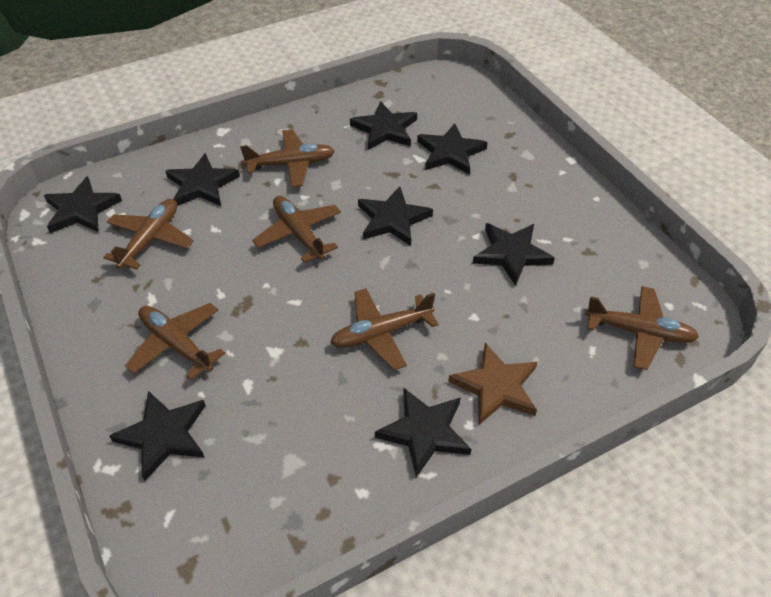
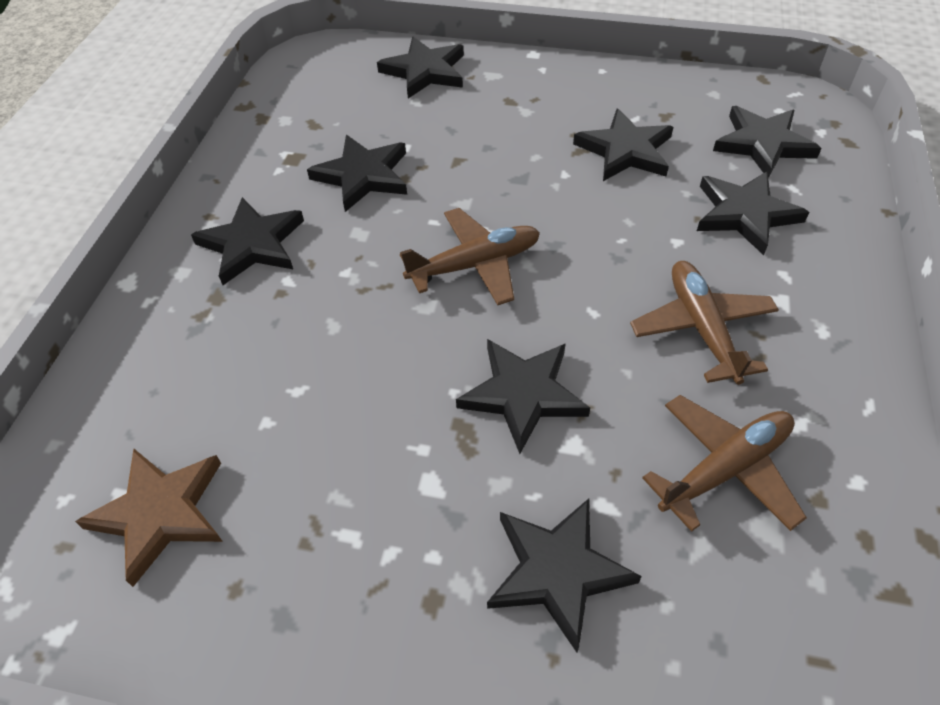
brown plane: [103,199,194,270] [125,303,225,380] [240,129,334,187] [252,196,341,263] [330,288,439,370] [585,286,699,370] = 6 -> [400,208,540,305] [630,261,779,385] [642,395,807,532] = 3

